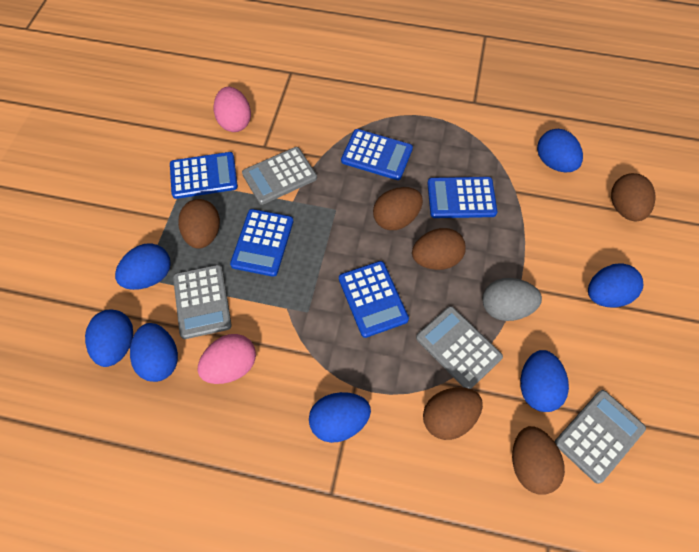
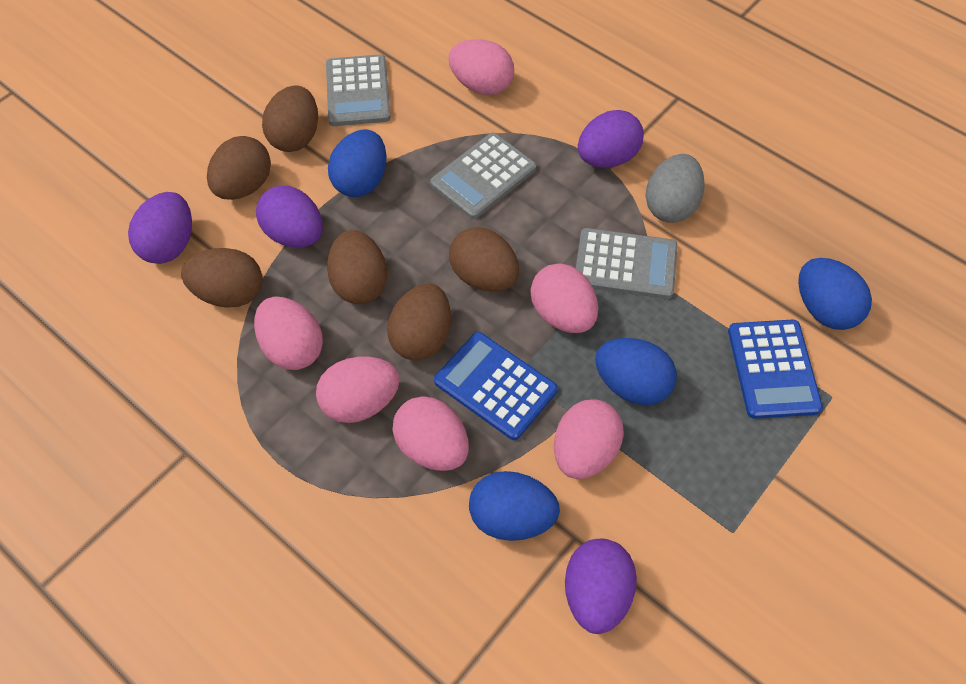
blue calculator: [170,152,238,199] [230,209,293,277] [339,261,409,338] [341,129,413,180] [427,177,497,218] = 5 -> [434,332,558,440] [728,320,823,419] = 2
blue egg: [85,310,133,367] [115,243,171,290] [130,323,178,382] [309,392,371,443] [520,350,569,412] [537,129,583,172] [588,263,643,308] = 7 -> [328,129,387,197] [469,471,560,541] [595,338,677,405] [798,258,872,330] = 4
grey calculator: [173,265,232,339] [242,147,317,205] [416,306,503,389] [555,390,646,484] = 4 -> [326,54,391,126] [430,133,536,219] [576,228,678,299] = 3
pink egg: [198,334,256,384] [214,87,251,132] = 2 -> [254,296,323,370] [316,357,400,423] [392,396,469,471] [448,39,514,95] [531,263,598,333] [554,399,624,479] = 6
purple egg: none = 0 -> [128,192,192,264] [256,186,323,248] [565,539,637,634] [578,110,644,168] = 4

